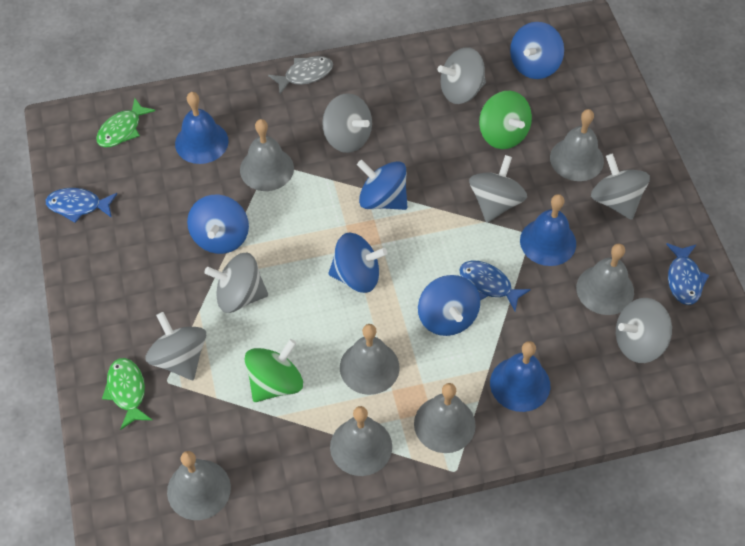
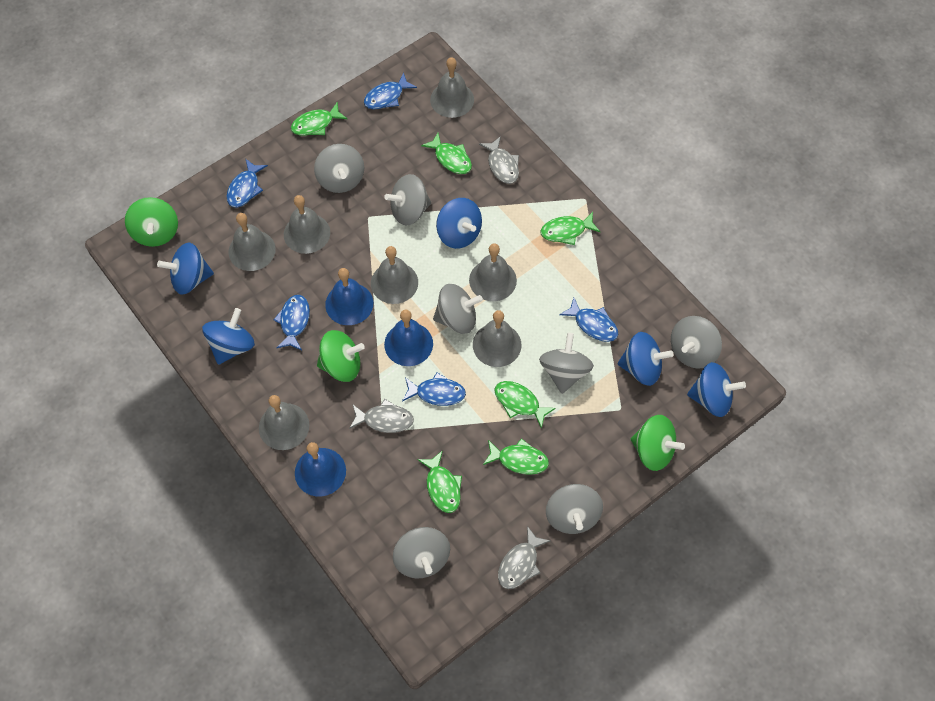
blue fish: [46,188,117,223] [459,261,531,311] [666,243,709,305] = 3 -> [226,158,268,207] [273,295,310,350] [364,72,417,109] [402,372,466,406] [559,298,618,342] = 5
green fish: [96,98,155,147] [102,358,152,430] = 2 -> [291,102,347,136] [417,450,462,513] [421,133,472,174] [483,438,549,475] [494,381,556,429] [541,212,600,245] = 6
green spinning top: [244,339,303,402] [479,91,532,149] = 2 -> [125,197,178,247] [317,330,365,382] [631,415,685,471] = 3
grey fish: [268,56,333,94] = 1 -> [349,399,414,433] [479,136,519,184] [498,526,551,589] = 3

